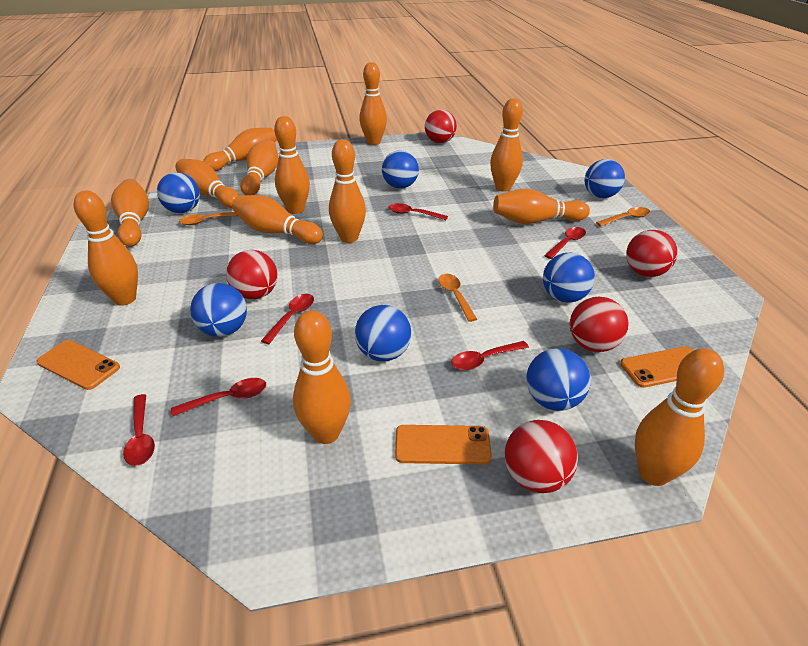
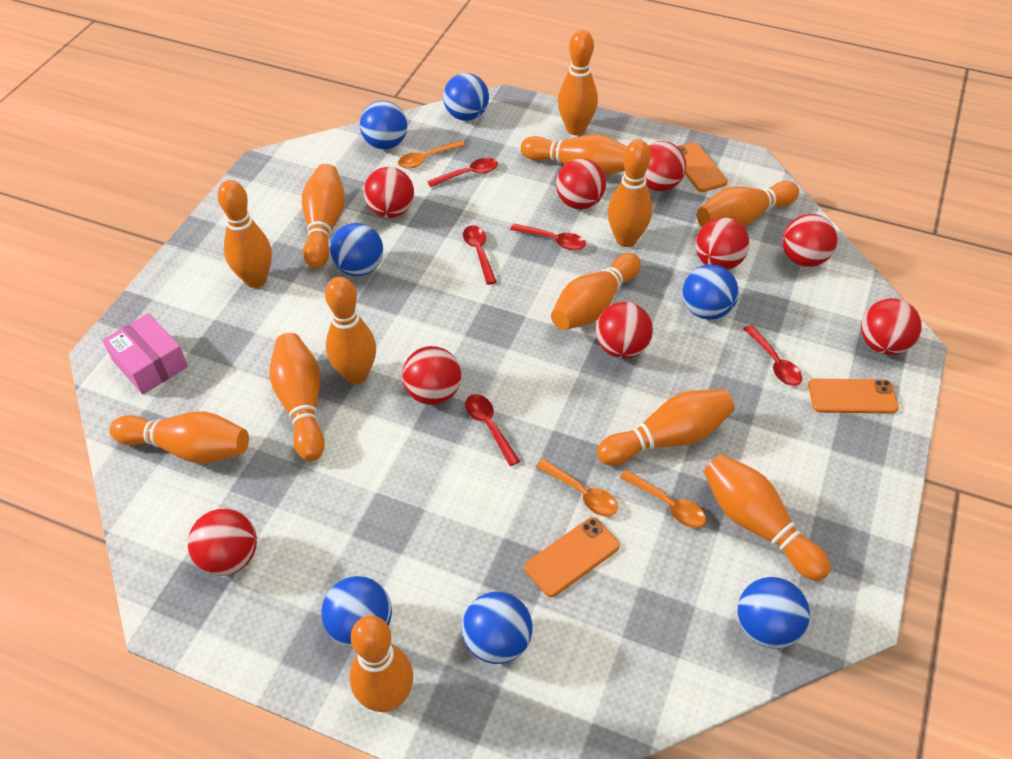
pink box: none = 0 -> [102,313,188,394] = 1
red ball: [226,250,278,299] [425,110,457,143] [505,420,578,493] [570,296,628,352] [626,230,678,277] = 5 -> [188,509,257,576] [364,167,414,218] [402,346,461,405] [556,158,606,209] [596,302,653,359] [645,141,686,191] [696,217,750,270] [782,214,838,267] [861,298,922,355] = 9
red spoon: [123,394,155,466] [171,378,266,416] [261,294,314,344] [388,203,448,220] [451,341,529,370] [544,227,586,259] = 6 -> [427,158,498,187] [463,225,496,285] [465,394,520,466] [511,224,586,250] [743,325,802,386] = 5

